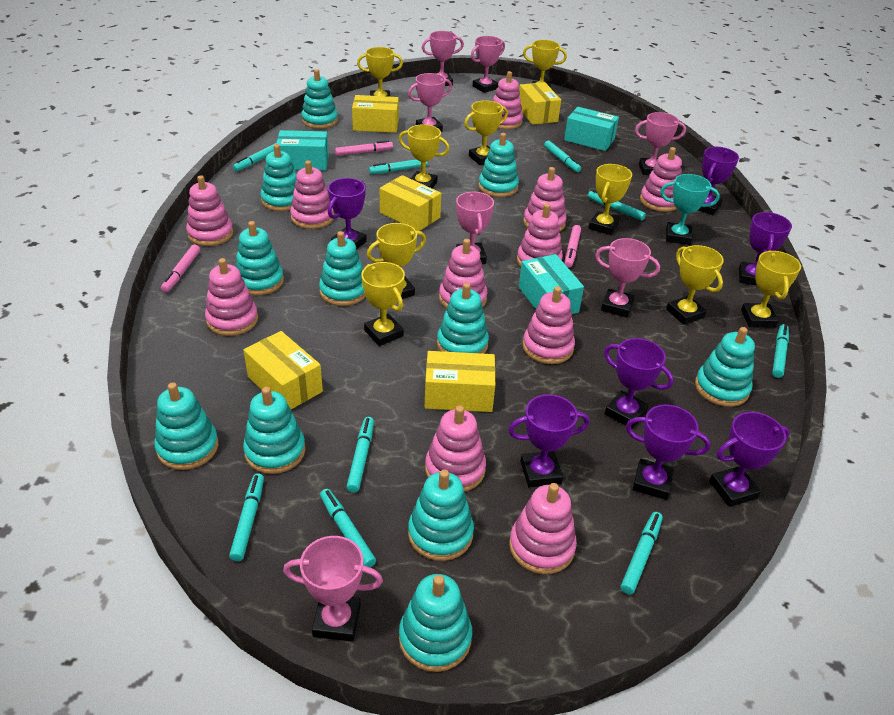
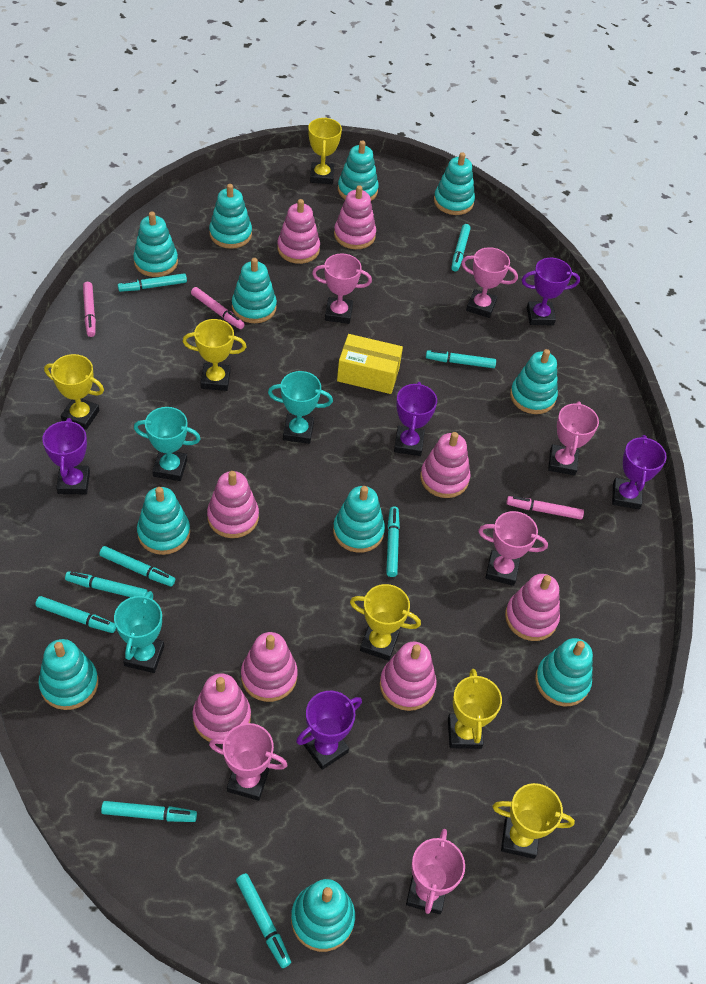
pink stacking toy: [186,175,233,246] [205,258,258,336] [290,160,334,229] [425,405,486,492] [439,239,488,308] [493,71,523,129] [509,483,577,574] [517,203,563,266] [523,167,567,231] [523,286,575,364] [640,147,682,212] = 11 -> [192,673,251,742] [207,471,259,538] [241,632,298,702] [277,199,320,264] [334,185,376,249] [380,642,437,711] [420,432,470,498] [505,574,560,641] = 8
pink trophy: [283,536,383,642] [408,73,452,132] [422,31,464,86] [456,192,494,264] [471,36,505,93] [595,238,660,317] [635,112,686,175] = 7 -> [209,723,288,801] [312,254,372,324] [406,829,465,914] [461,247,518,318] [478,511,548,586] [548,401,599,476] = 6
purple trophy: [328,178,367,250] [509,394,589,487] [604,338,674,429] [626,405,711,500] [698,147,739,215] [709,412,789,507] [739,212,792,286] = 7 -> [42,418,90,494] [296,691,362,770] [394,382,437,456] [522,258,580,326] [612,435,667,509] = 5
turquoise box: [276,130,329,171] [519,254,584,314] [564,107,619,151] = 3 -> none = 0
turquoise trophy: [660,174,720,245] = 1 -> [114,591,164,673] [134,407,201,481] [268,371,333,444] = 3
yellow box: [243,331,323,409] [352,95,399,133] [380,175,441,231] [425,351,496,412] [519,82,561,125] = 5 -> [337,334,403,394] = 1
yellow trophy: [357,47,403,97] [361,262,405,346] [367,223,426,299] [399,124,450,189] [464,100,508,165] [523,40,567,87] [589,164,632,235] [666,245,724,325] [741,251,801,328] = 9 -> [44,354,104,430] [183,319,246,391] [308,117,342,184] [350,584,421,661] [448,669,502,749] [492,783,575,859] = 6

